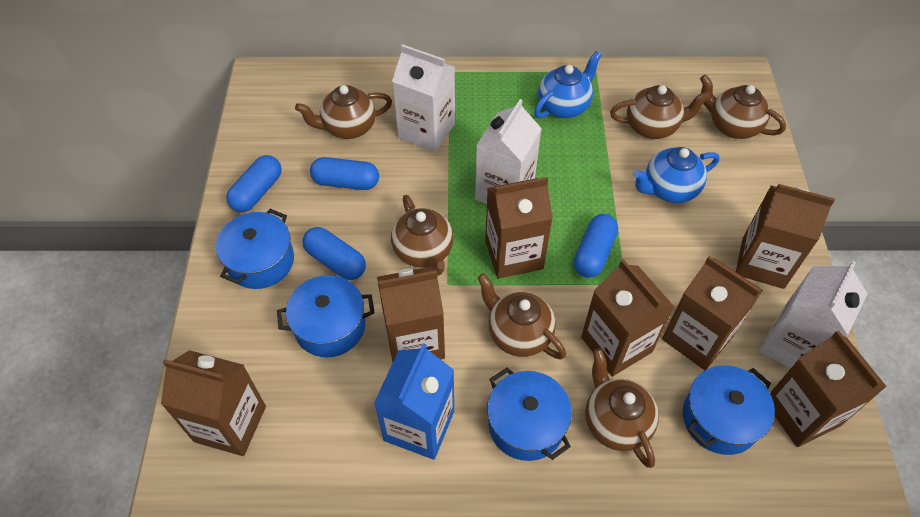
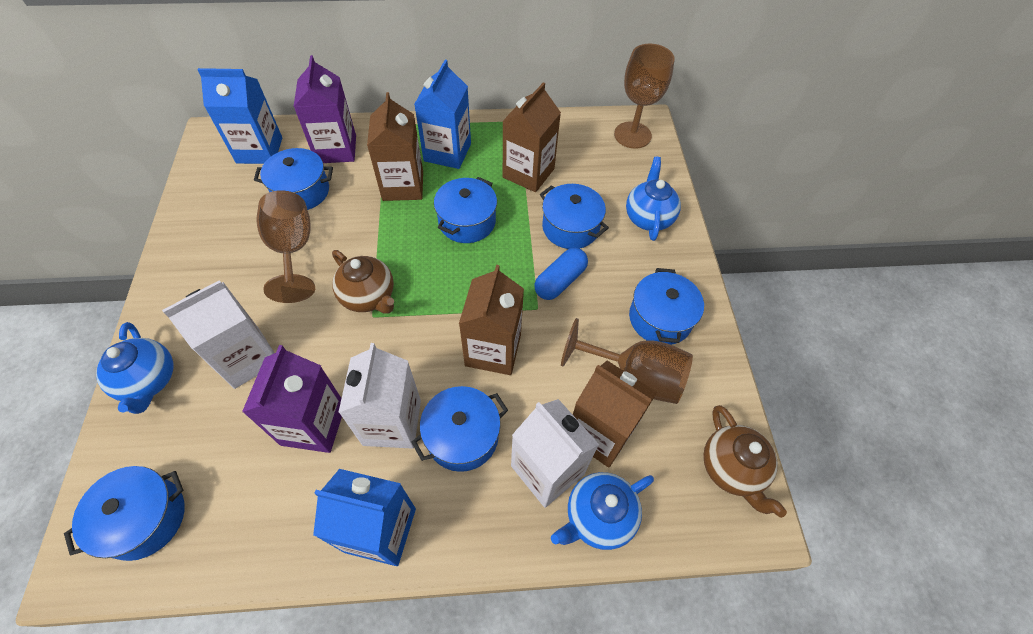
blue capsule: [226,155,282,212] [303,227,366,280] [310,157,379,190] [574,214,618,278] = 4 -> [534,248,588,300] = 1
blue carton: [374,343,454,460] = 1 -> [198,68,282,164] [313,469,416,566] [414,60,471,169] = 3
blue pot: [216,209,294,289] [277,275,375,357] [487,367,572,461] [683,365,775,455] = 4 -> [64,466,185,561] [254,148,333,210] [411,386,508,472] [434,177,497,243] [540,184,609,249] [629,268,704,345] = 6
blue teapot: [534,51,601,118] [633,147,720,203] = 2 -> [96,322,174,414] [551,472,654,550] [626,157,681,241] = 3
brown carton: [161,350,266,456] [377,266,445,362] [485,177,553,279] [581,259,674,377] [662,256,763,370] [736,184,835,289] [770,330,887,447] = 7 -> [367,92,423,201] [459,265,524,375] [502,82,561,192] [573,360,657,468] = 4
brown goblet: none = 0 -> [257,190,315,303] [561,318,693,404] [614,44,675,149] = 3
brown teapot: [295,85,392,139] [391,195,454,276] [477,273,566,359] [585,348,659,468] [610,85,710,139] [700,74,786,139] = 6 -> [332,250,394,313] [703,405,787,518] = 2
purple carton: none = 0 -> [242,345,342,453] [293,55,356,163] = 2

